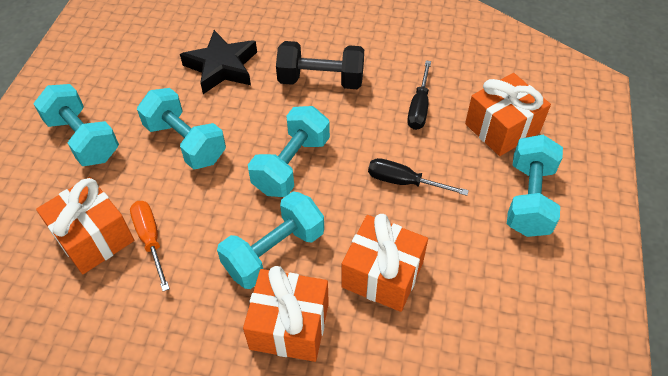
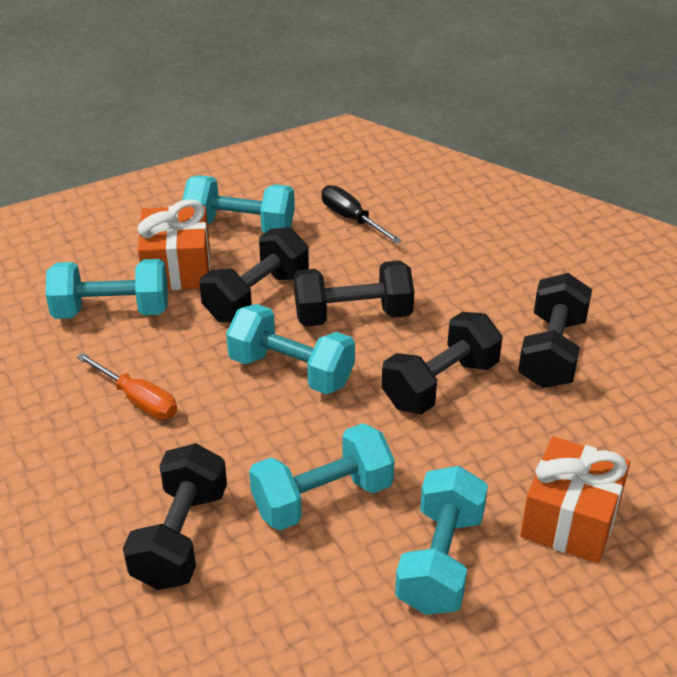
black dumbbell: [276,41,364,89] = 1 -> [123,443,227,590] [200,227,309,323] [294,261,414,327] [382,312,503,414] [518,273,592,388] = 5
black screwdriver: [368,158,469,196] [407,61,431,130] = 2 -> [321,185,402,244] = 1
black star: [180,30,257,94] = 1 -> none = 0
orange gift: [36,177,134,274] [243,266,329,362] [341,214,428,312] [465,73,551,156] = 4 -> [137,200,210,290] [520,436,630,563] = 2

